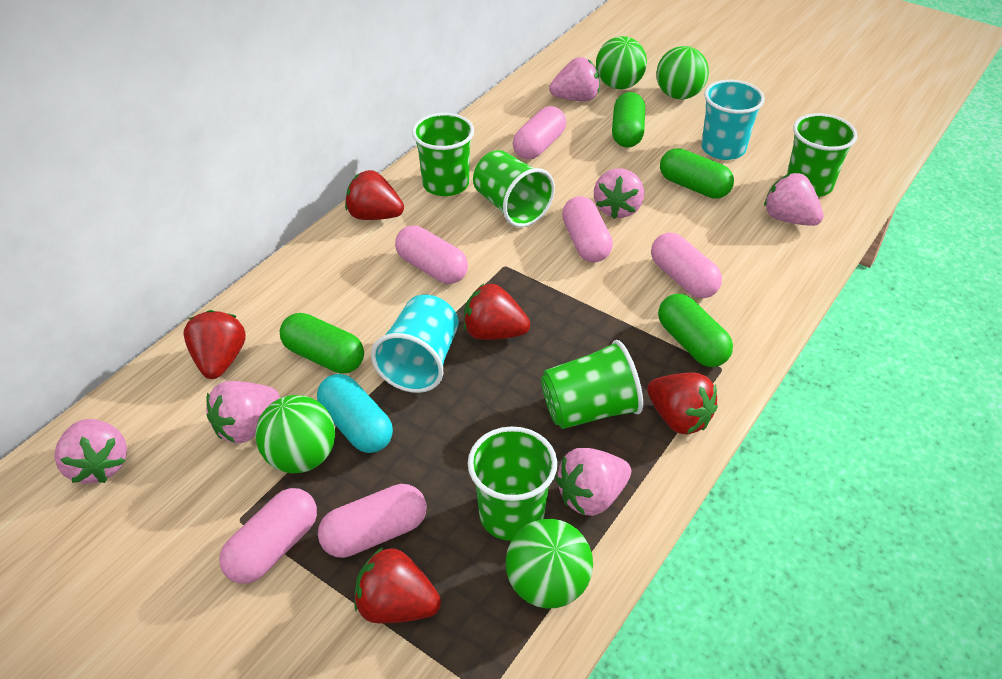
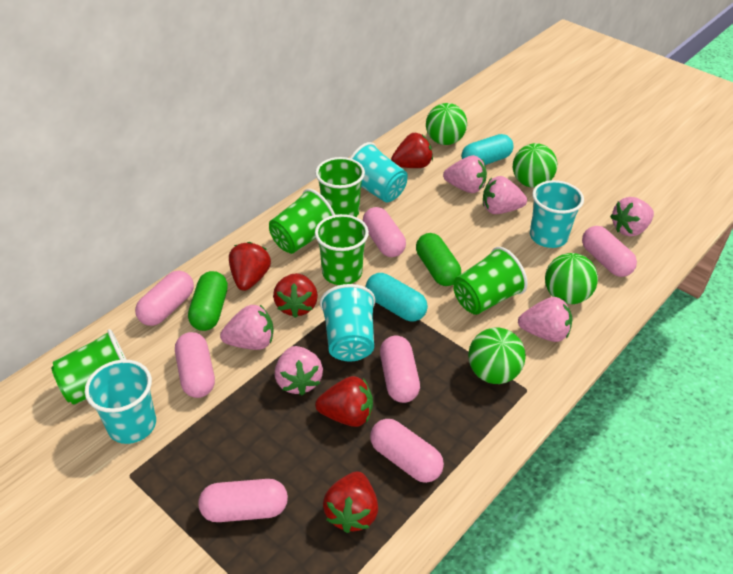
green capsule: [280,313,364,373] [612,92,645,148] [658,294,733,367] [660,148,734,199] = 4 -> [188,271,228,331] [416,233,461,286] = 2
pink capsule: [219,488,317,584] [318,484,426,558] [395,225,468,284] [513,106,566,160] [562,196,613,262] [651,233,722,298] = 6 -> [135,271,194,326] [175,332,215,398] [198,479,288,522] [363,207,406,257] [370,419,444,483] [380,336,420,403] [582,226,637,277] = 7
turquoise capsule: [317,374,393,453] = 1 -> [366,273,428,321] [461,134,514,165] = 2
turquoise cup: [371,295,458,393] [701,80,765,160] = 2 -> [85,359,156,444] [320,284,375,362] [350,142,408,202] [530,180,584,248] = 4

